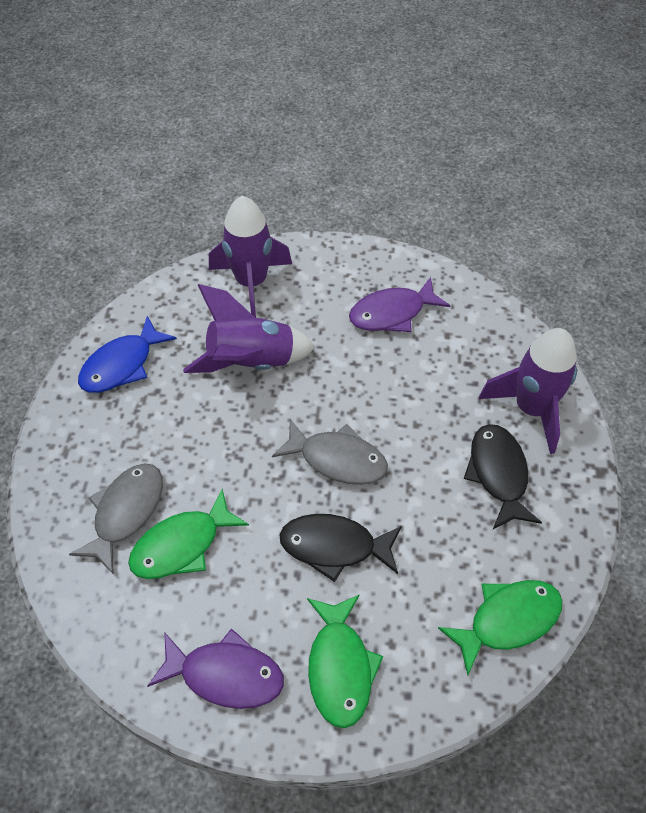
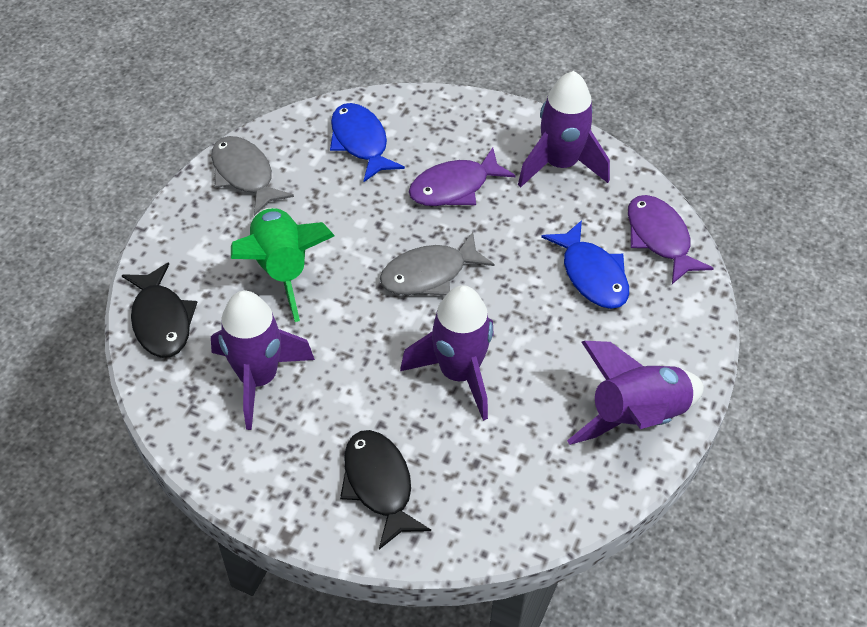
blue fish: [78,316,177,393] = 1 -> [330,103,405,182] [541,220,629,309] = 2
green fish: [128,489,249,579] [307,594,383,728] [438,580,562,675] = 3 -> none = 0
green rocket: none = 0 -> [231,208,335,322] = 1
purple rocket: [183,284,316,373] [209,196,292,318] [479,328,577,454] = 3 -> [211,290,315,430] [400,285,494,421] [518,71,610,188] [567,341,704,445] = 4

